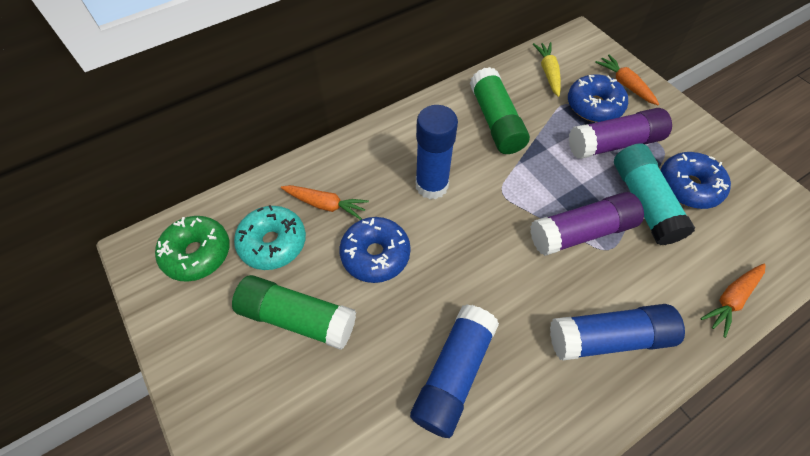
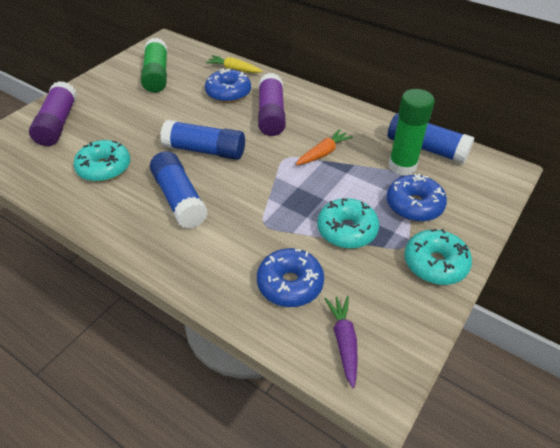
green donut: [155,216,230,282] = 1 -> none = 0
orange carrot: [281,185,369,220] [595,55,659,105] [700,264,766,338] = 3 -> [296,129,353,165] = 1
purple carrot: none = 0 -> [325,296,358,388] = 1
turquoise donut: [234,205,306,270] = 1 -> [74,140,130,182] [317,198,379,249] [404,229,472,285] = 3
turquoise glue stick: [614,144,695,245] = 1 -> none = 0

